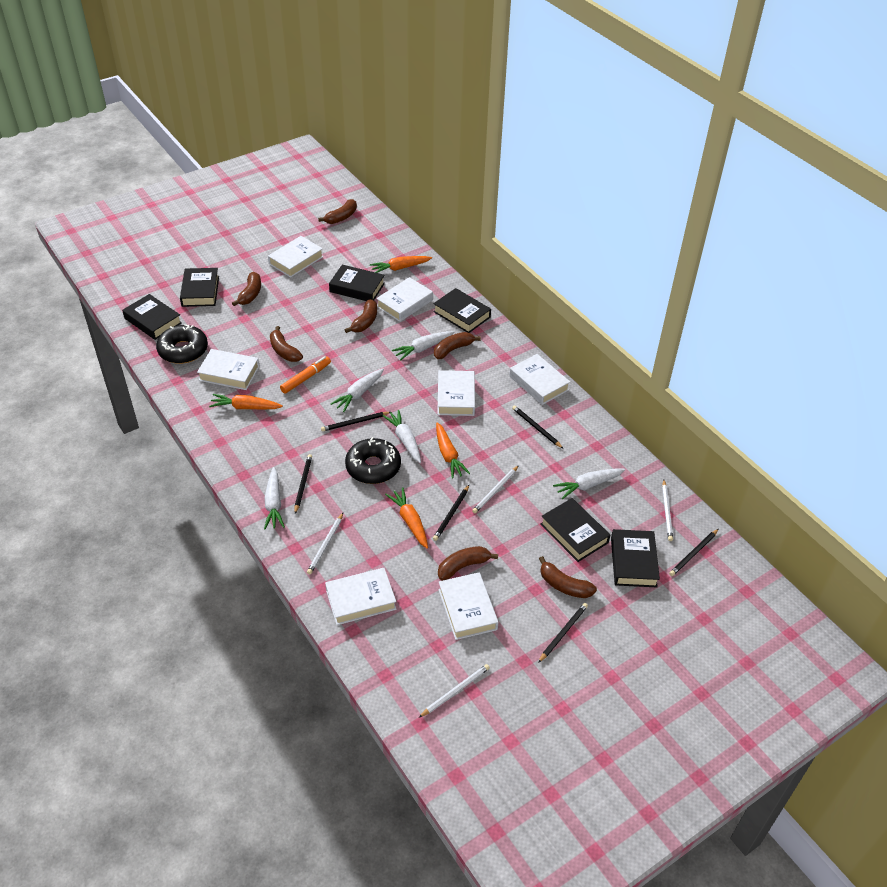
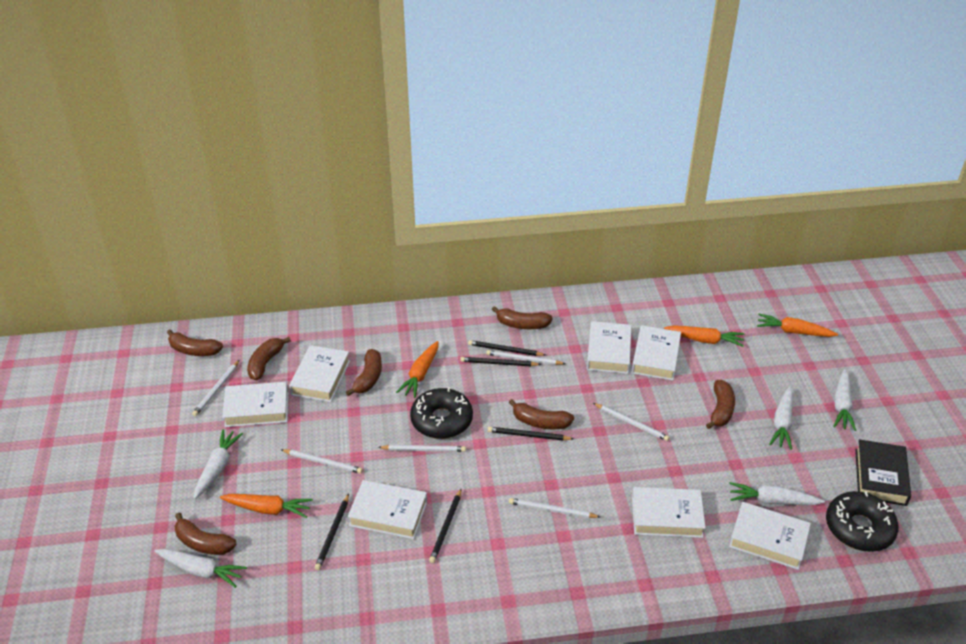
black book: [122,294,182,340] [180,268,219,307] [329,265,385,301] [433,288,491,333] [540,498,610,562] [611,529,660,587] = 6 -> [855,439,911,506] = 1
black pencil: [294,454,312,514] [321,412,390,431] [433,485,469,541] [512,405,564,449] [538,603,588,663] [669,529,719,576] = 6 -> [315,494,349,570] [429,489,461,563] [460,357,541,366] [468,340,546,356] [488,427,574,441] = 5
orange marker: [280,356,331,394] = 1 -> none = 0
white pencil: [307,513,343,574] [419,664,490,717] [472,465,519,513] [662,480,673,541] = 4 -> [192,360,239,416] [281,449,363,473] [378,445,466,452] [486,350,565,365] [509,498,600,518] [593,403,670,441] = 6

